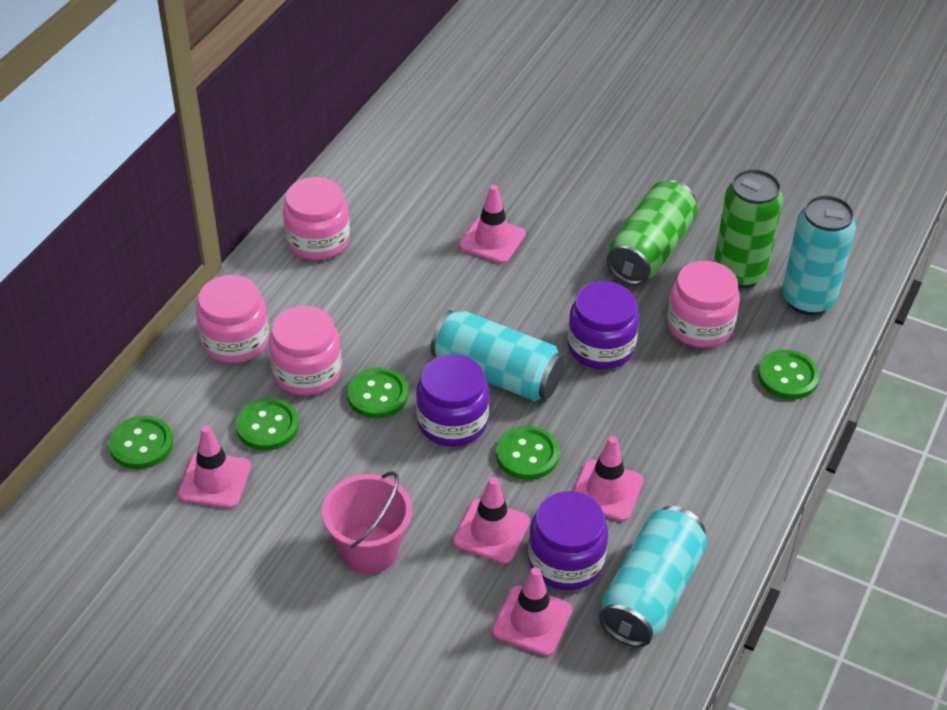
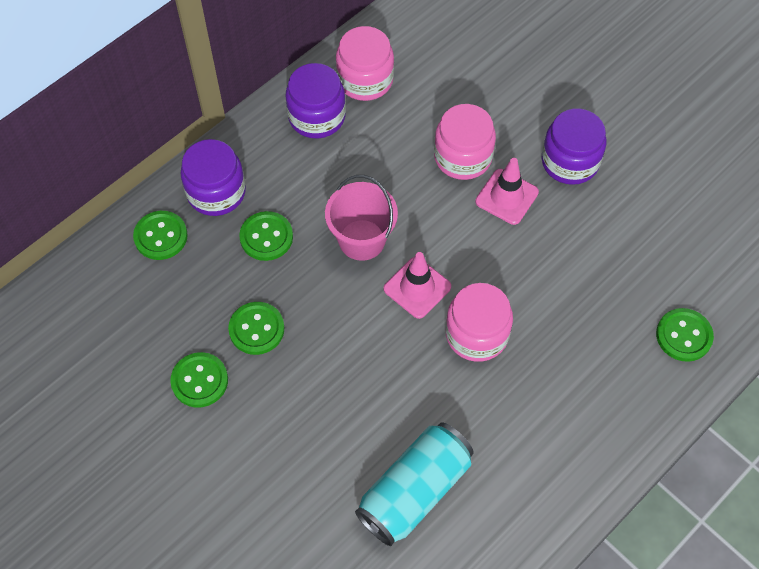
green can: [607,180,697,285] [714,169,783,288] = 2 -> none = 0
pink jar: [196,275,269,363] [269,306,342,395] [283,177,350,260] [667,261,740,348] = 4 -> [336,26,394,101] [434,104,496,180] [445,283,513,362] = 3
pink traffic cone: [178,425,251,508] [453,477,530,564] [459,185,526,264] [492,567,572,656] [573,436,643,521] = 5 -> [384,252,451,319] [475,158,539,225] = 2
turquoise can: [430,310,565,401] [599,506,707,647] [782,195,856,315] = 3 -> [355,422,474,546] = 1

